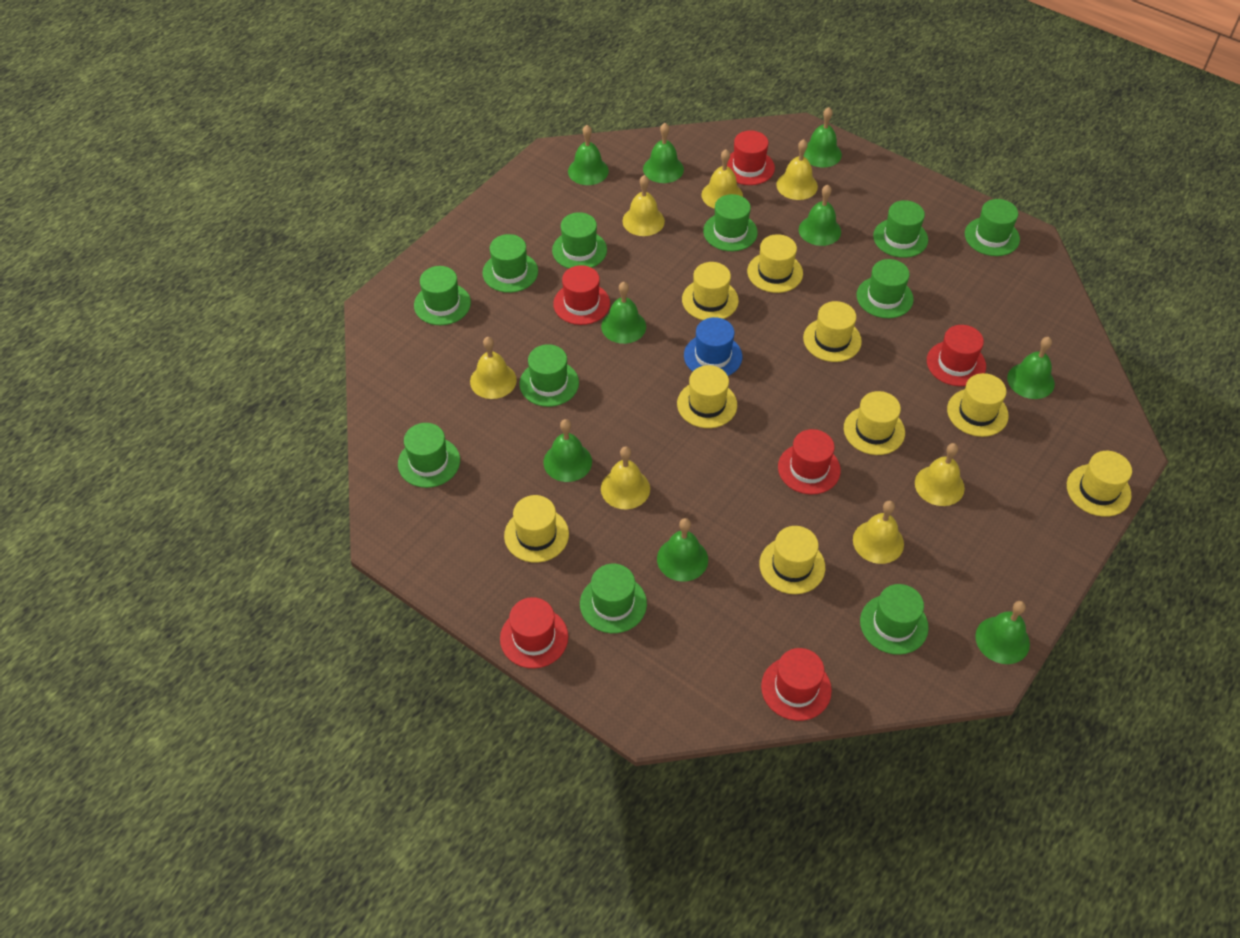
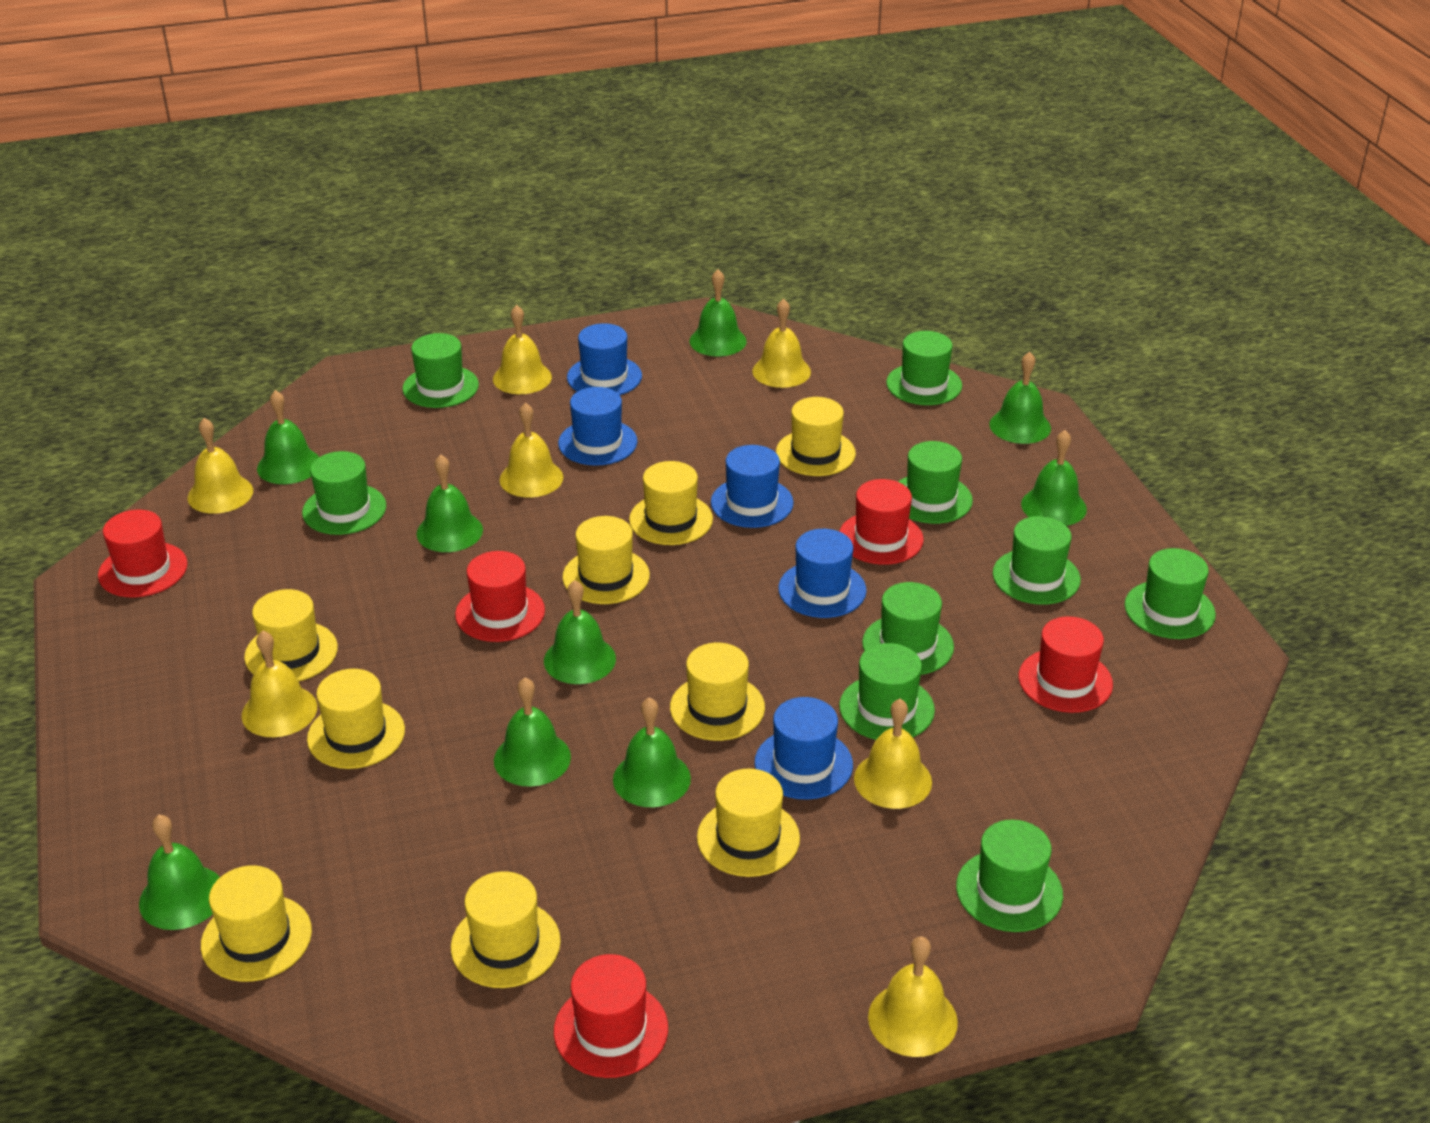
blue hat: [684,317,742,376] = 1 -> [558,387,637,466] [567,324,642,395] [711,445,794,528] [755,697,853,800] [778,529,867,618] = 5
green hat: [398,423,460,488] [414,266,471,325] [482,234,538,293] [519,344,579,407] [552,212,607,269] [580,564,647,633] [703,194,758,251] [857,259,914,318] [860,584,929,655] [873,200,928,258] [965,199,1020,256] = 11 -> [302,451,386,535] [402,333,479,408] [839,643,935,740] [862,582,954,675] [886,331,962,405] [898,441,973,524] [956,820,1063,932] [993,516,1081,605] [1125,548,1216,639] = 9
red hat: [500,597,568,668] [553,265,610,325] [727,130,775,185] [761,648,832,721] [778,429,841,495] [927,325,986,386] = 6 -> [98,510,188,597] [455,551,545,642] [554,954,668,1078] [839,479,924,565] [1019,616,1113,713] = 5

